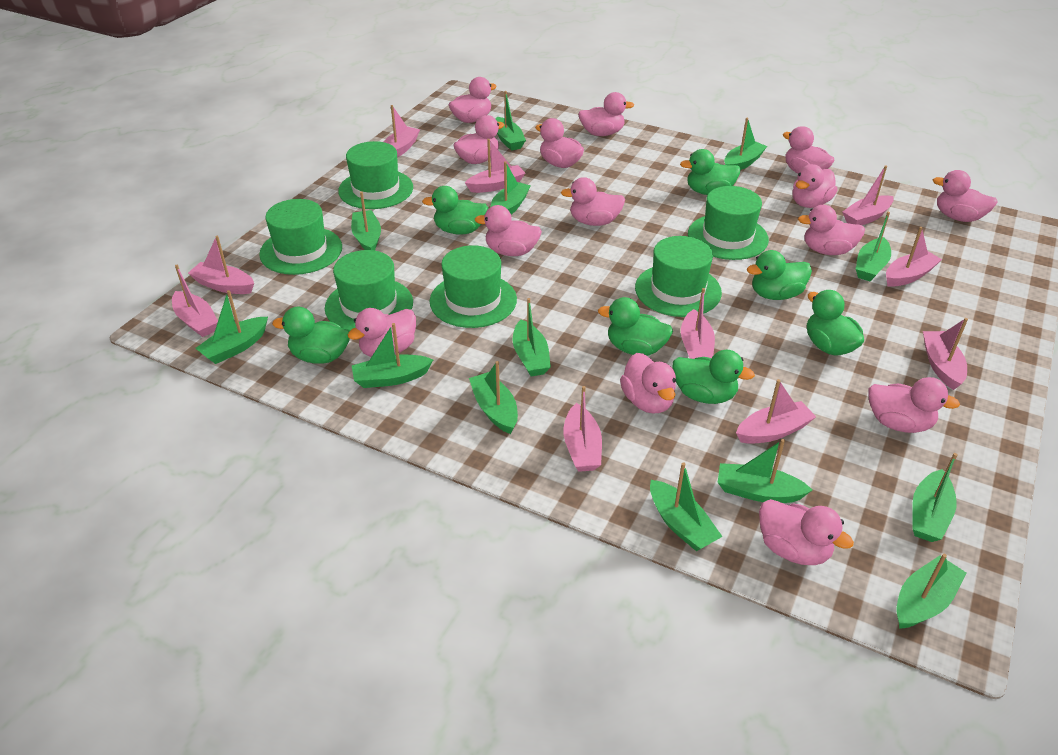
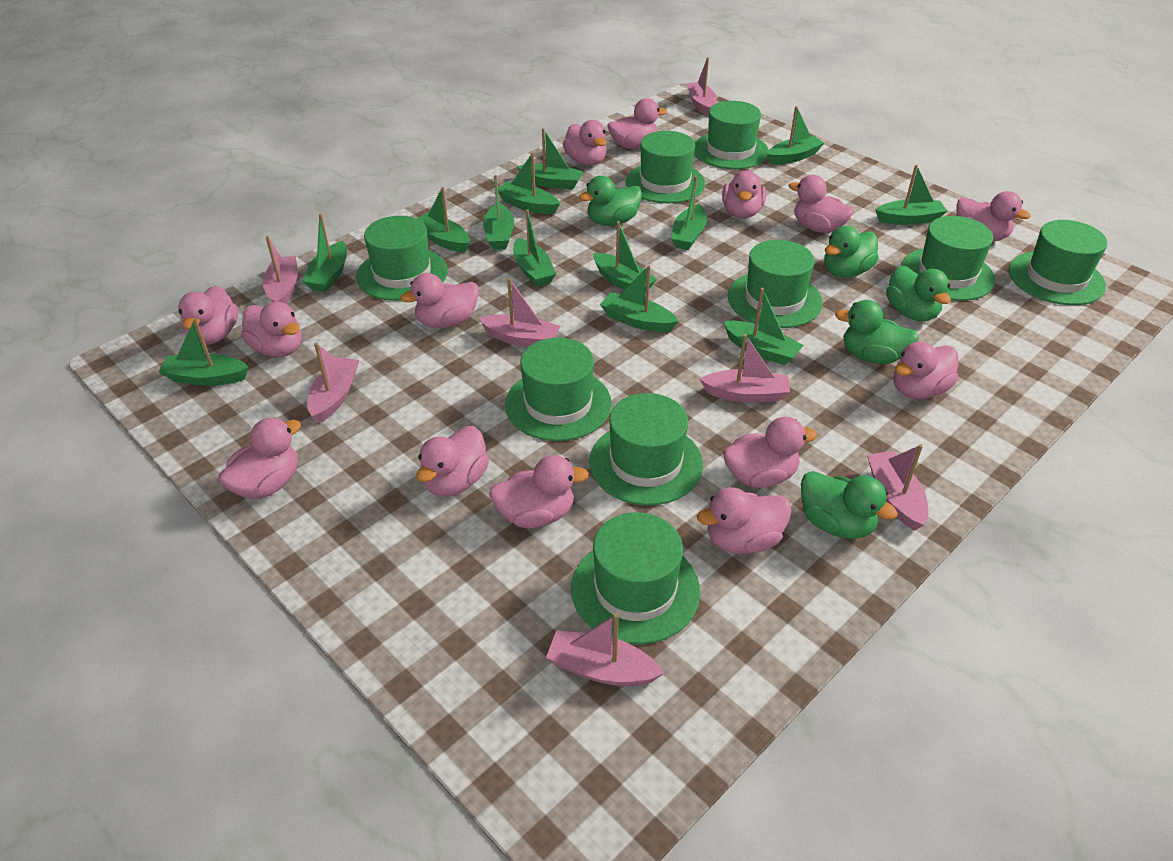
green duck: [272,307,350,364] [422,186,488,235] [598,297,673,356] [672,350,755,404] [680,149,740,195] [747,250,812,300] [807,290,864,355] = 7 -> [579,176,642,226] [801,471,898,539] [824,226,879,277] [835,300,919,364] [886,265,951,321] = 5
green hat: [259,199,342,275] [325,250,413,331] [338,141,413,209] [430,245,517,328] [635,236,722,317] [688,186,769,260] = 6 -> [356,216,448,301] [505,338,612,441] [571,512,700,644] [589,393,703,505] [625,131,705,203] [694,101,769,169] [728,240,823,328] [901,216,995,301] [1009,220,1107,305] = 9
pink boat: [172,265,218,337] [188,236,254,294] [384,105,420,157] [465,139,525,193] [563,386,602,472] [681,288,715,359] [736,379,816,444] [842,165,894,225] [886,227,942,287] [923,318,968,390] = 10 -> [263,236,298,304] [307,343,359,423] [479,278,560,347] [546,613,664,686] [687,57,717,116] [700,334,790,402] [867,444,928,530] = 7

